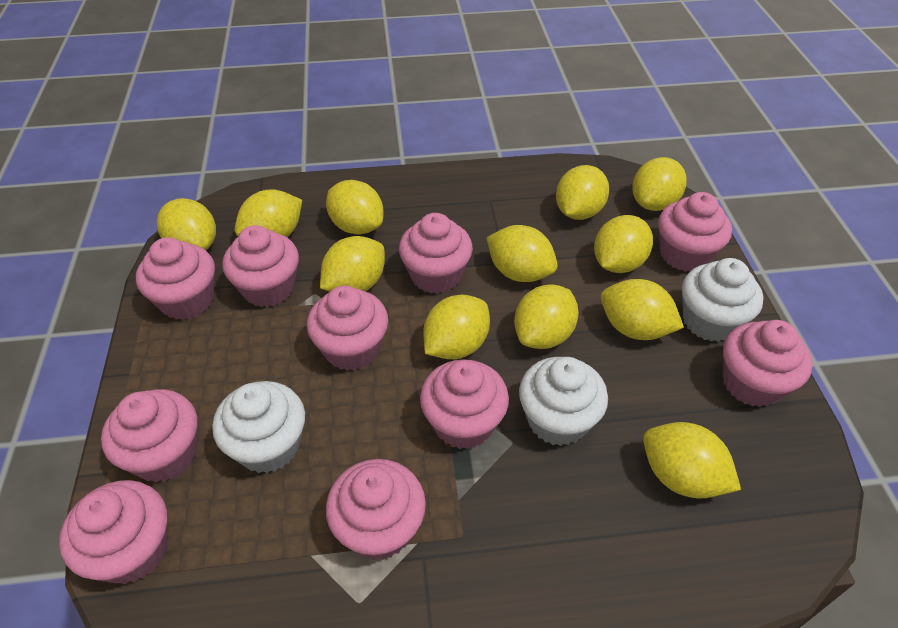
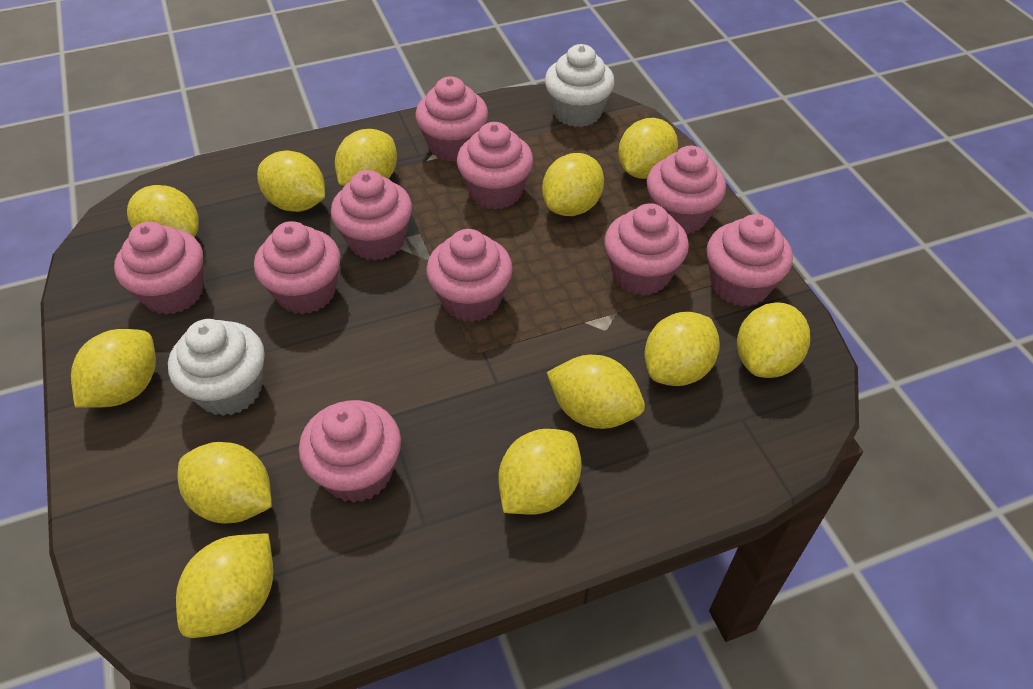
white cupcake: [212,381,305,473] [519,357,608,446] [682,258,763,342] = 3 -> [168,319,265,416] [545,44,614,127] = 2

